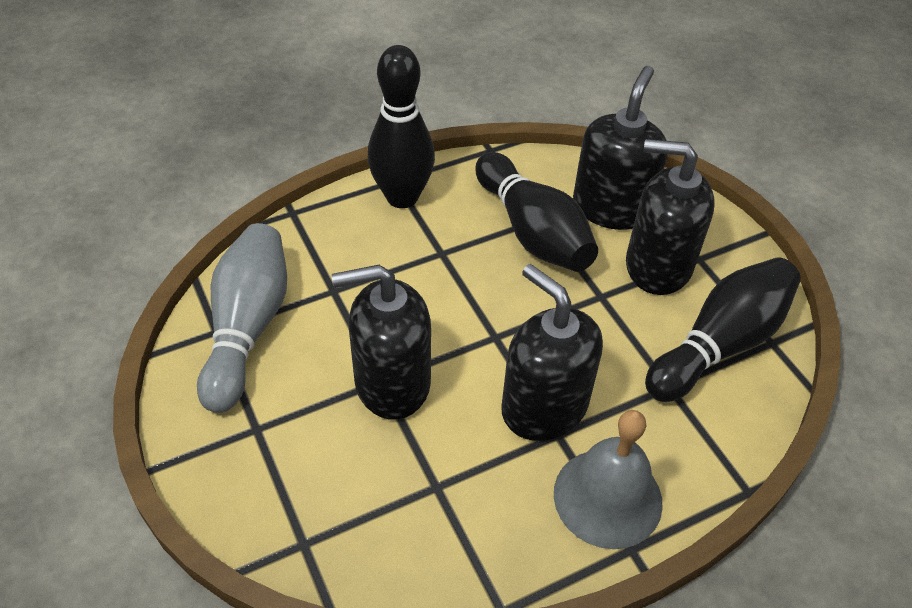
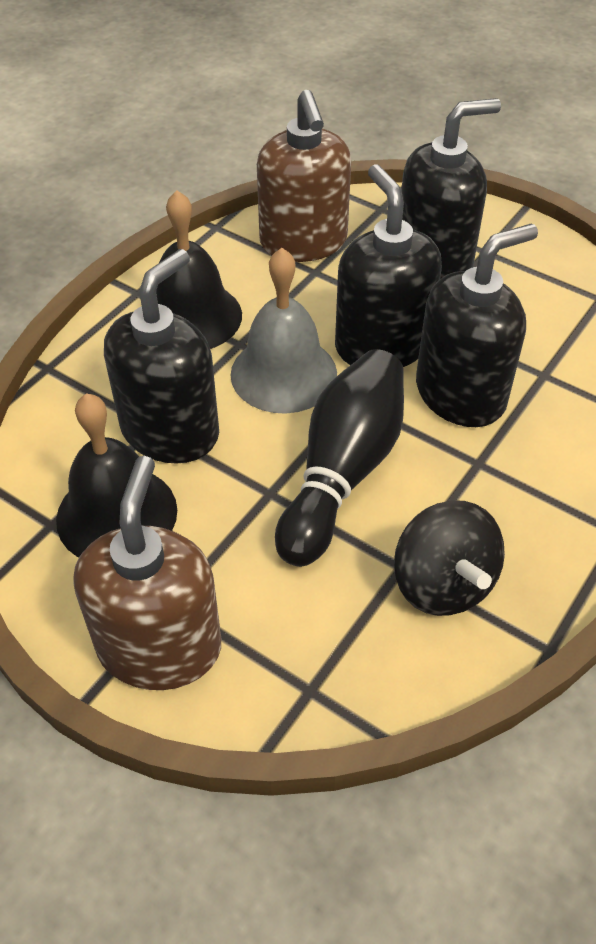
black bell: none = 0 -> [56,393,177,558] [156,190,242,349] = 2
black bowling pin: [367,45,435,208] [475,152,598,272] [645,257,801,402] = 3 -> [275,349,404,567] = 1
black spinning top: none = 0 -> [394,500,505,616] = 1
brown soap dispenser: none = 0 -> [74,456,221,690] [257,90,351,262] = 2
grey bowling pin: [197,223,287,413] = 1 -> none = 0

